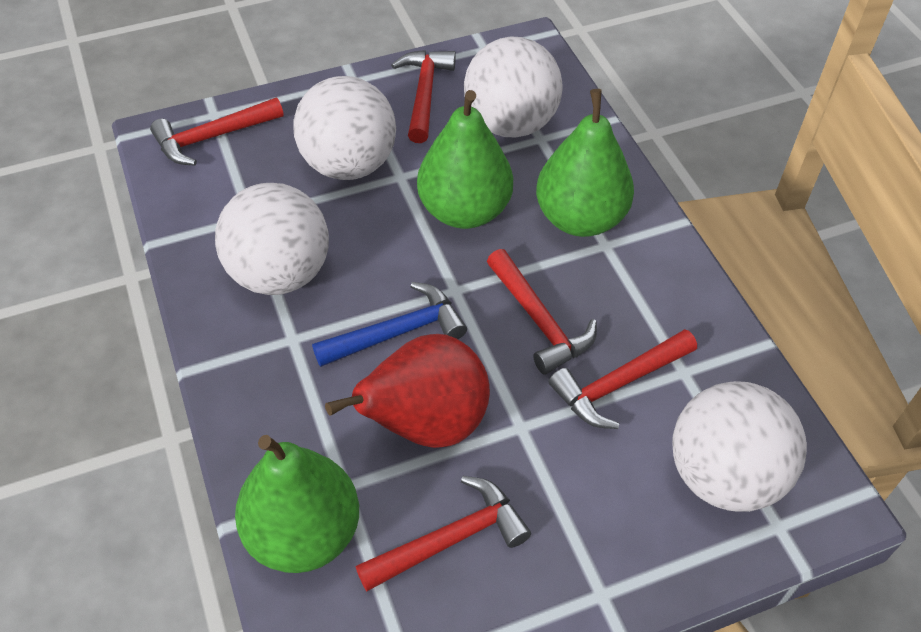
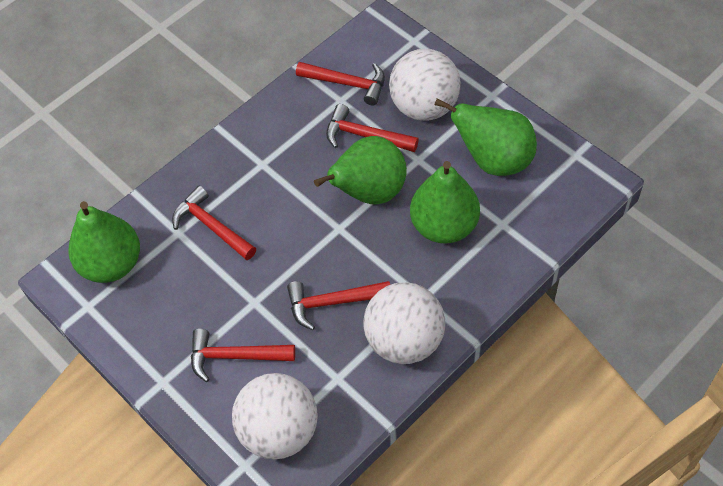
blue hammer: [312,282,467,367] = 1 -> none = 0
green pear: [235,435,359,573] [417,90,513,229] [536,89,634,237] = 3 -> [69,201,140,283] [314,136,407,204] [410,161,480,244] [434,98,537,176] = 4
red pear: [325,334,490,448] = 1 -> none = 0
white ball: [215,183,329,295] [294,76,396,180] [464,36,563,137] [672,381,807,512] = 4 -> [232,373,318,459] [363,282,445,364] [389,49,461,121] = 3

